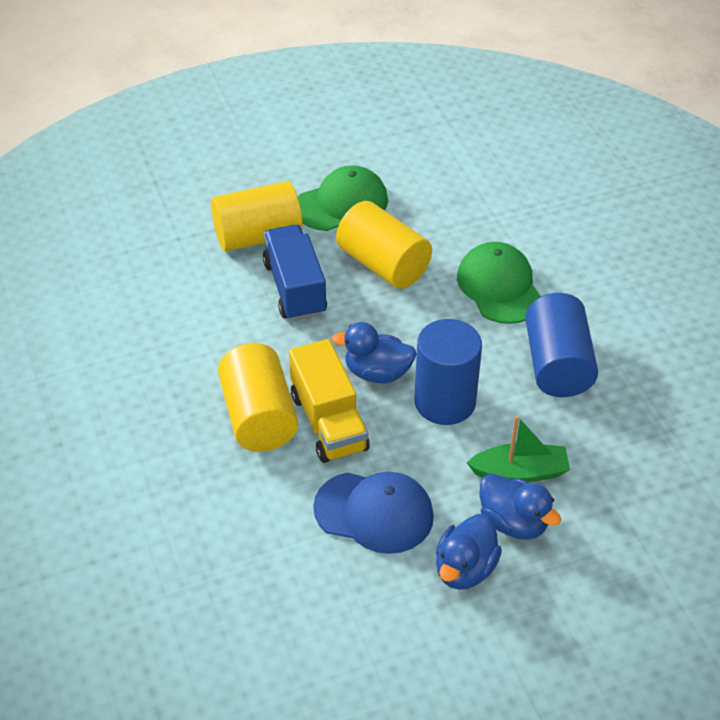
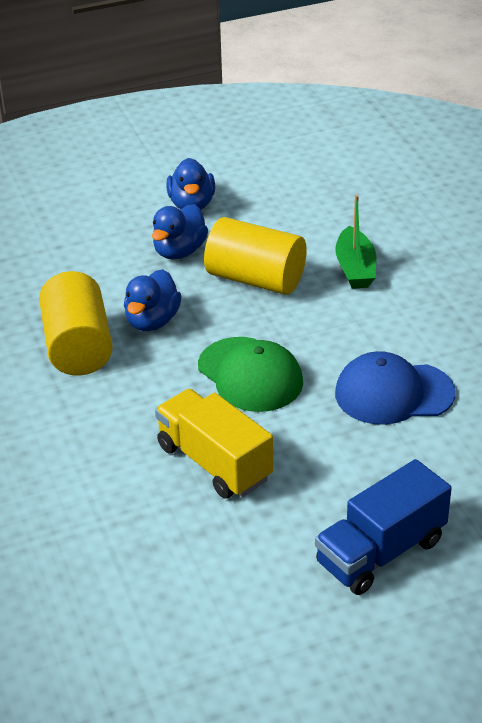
blue cylinder: [414,319,482,425] [525,293,598,397] = 2 -> none = 0
green cap: [298,165,388,231] [457,242,541,324] = 2 -> [198,337,303,412] = 1
yellow cylinder: [211,181,303,252] [218,343,298,452] [336,201,432,289] = 3 -> [39,271,113,376] [204,217,307,295] = 2

